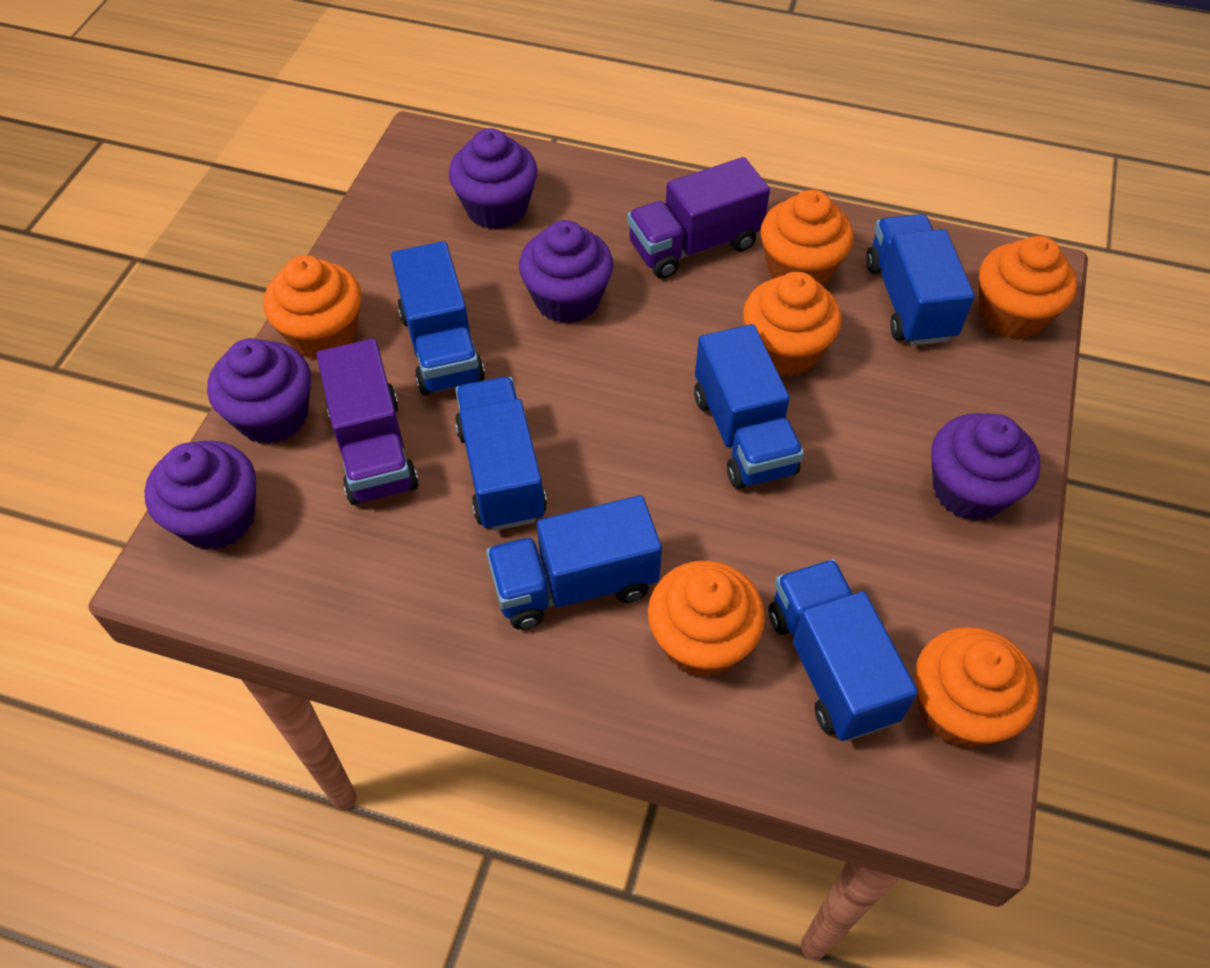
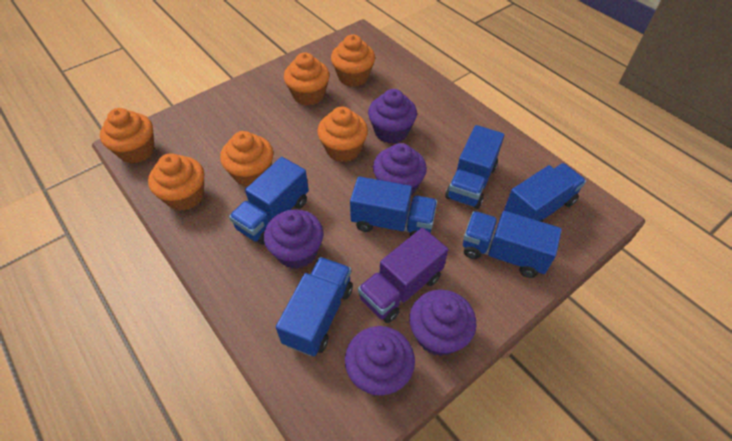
purple truck: [316,339,419,505] [627,157,770,279] = 2 -> [358,228,448,323] = 1

